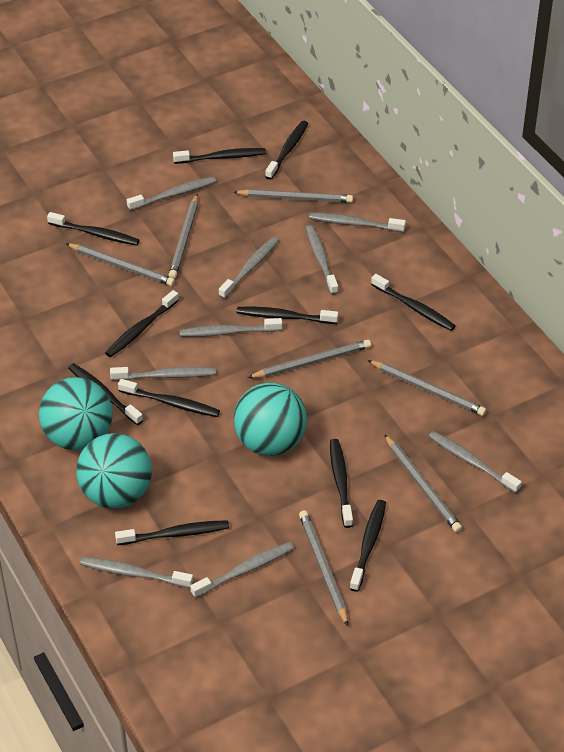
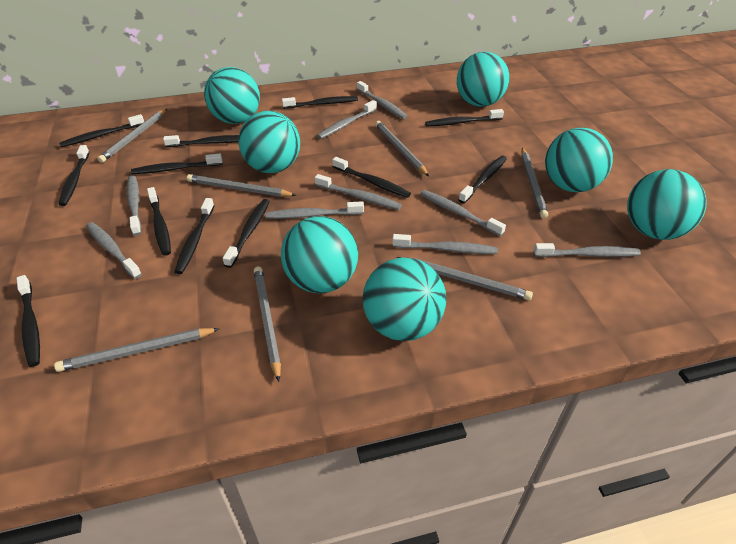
black toothbrush: [47,212,140,246] [68,363,143,425] [105,290,179,357] [115,520,229,545] [118,379,220,417] [173,148,266,164] [237,307,338,324] [265,121,308,180] [330,439,353,528] [350,500,386,592] [371,274,455,331] = 11 -> [16,275,40,367] [58,145,90,206] [59,114,144,147] [131,153,222,174] [147,187,171,256] [163,135,239,147] [174,198,214,274] [223,199,270,268] [282,96,358,109] [332,157,411,198] [425,109,504,126] [459,156,507,203] = 12
turquoise ball: [39,377,113,450] [76,433,152,509] [234,382,307,456] = 3 -> [204,67,260,124] [239,111,300,173] [281,216,358,293] [362,257,446,341] [457,52,509,107] [545,127,613,192] [627,169,707,240] = 7

